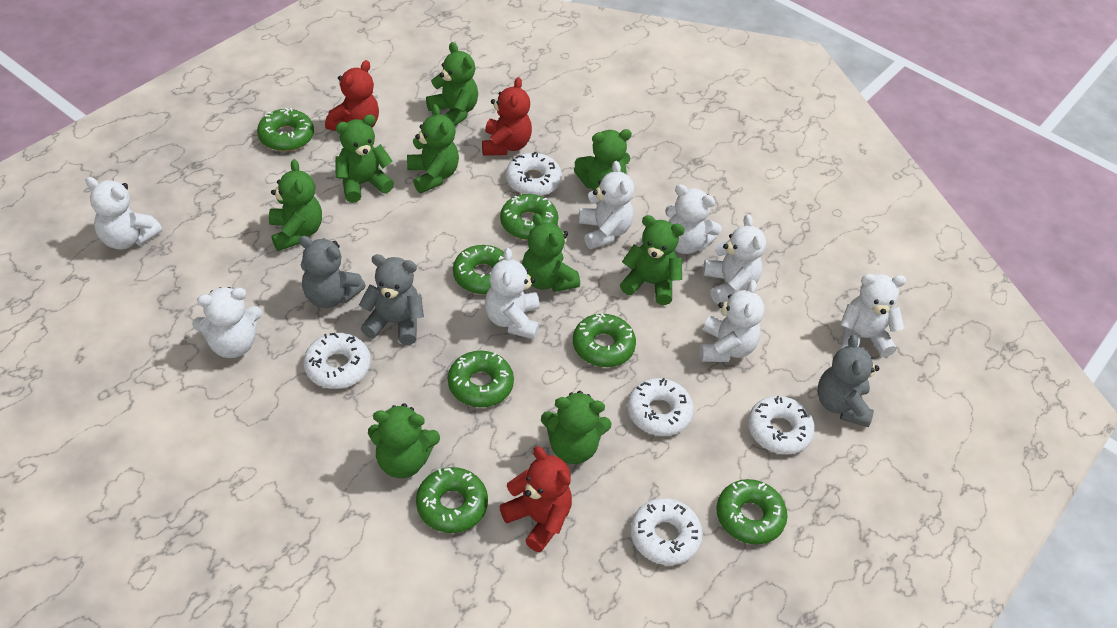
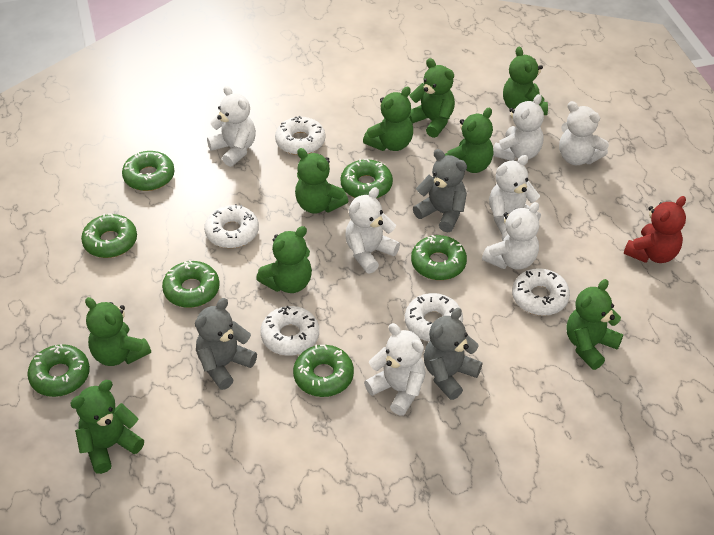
red teddy bear: [325,60,379,131] [482,77,532,156] [499,446,572,552] = 3 -> [624,196,686,263] = 1
white teddy bear: [85,177,162,250] [192,287,262,358] [485,248,539,339] [579,161,634,249] [665,184,722,254] [700,280,765,362] [703,214,766,304] [840,274,906,357] = 8 -> [207,86,256,167] [345,187,400,274] [364,323,426,416] [482,202,539,270] [489,155,541,236] [493,94,544,161] [559,101,609,165] = 7

